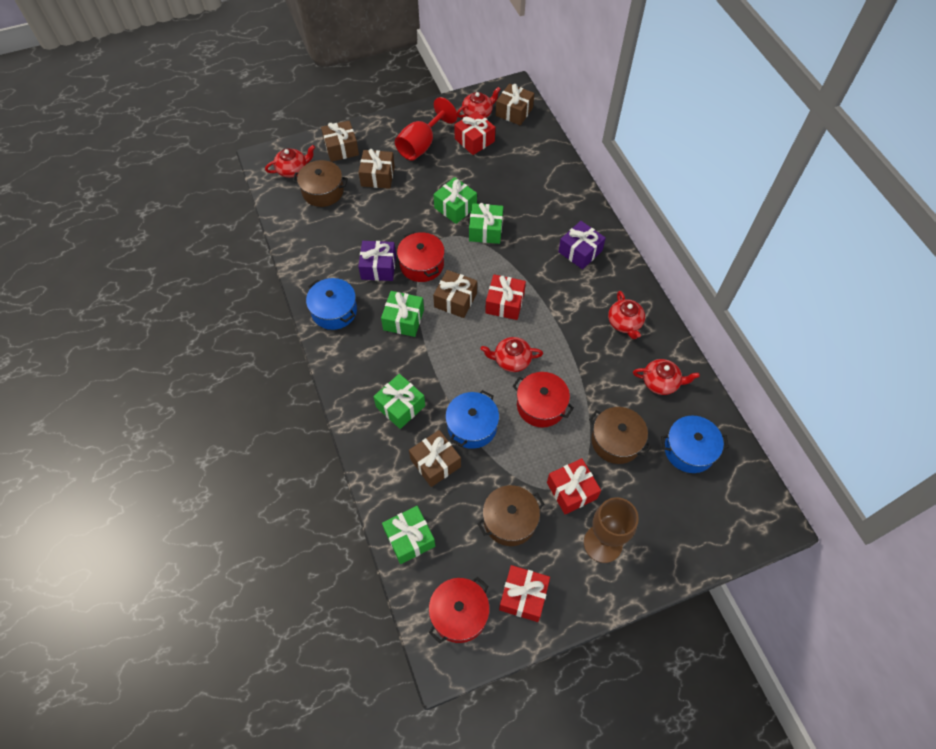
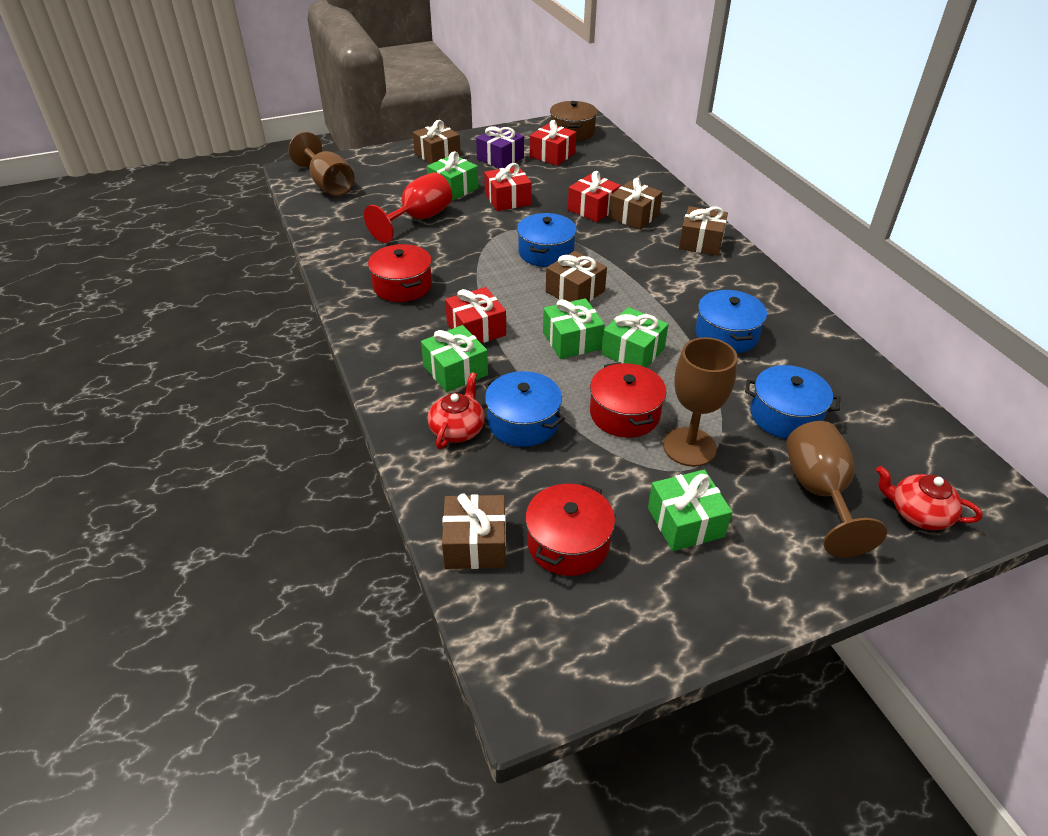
blue pot: [306,278,357,330] [445,390,499,449] [661,416,729,473] = 3 -> [484,371,565,447] [517,213,577,267] [695,289,767,353] [745,365,840,439] = 4
brown goblet: [584,497,639,563] = 1 -> [288,132,355,196] [663,337,738,467] [786,421,887,557] = 3
brown pot: [293,160,348,207] [477,485,545,546] [589,407,652,464] = 3 -> [550,101,597,141] = 1
purple gift: [358,241,396,281] [558,221,606,269] = 2 -> [476,126,524,169] = 1
red teapot: [265,145,315,178] [457,87,501,118] [481,337,543,372] [608,291,645,339] [633,359,700,395] = 5 -> [427,372,485,449] [876,466,983,530] = 2

